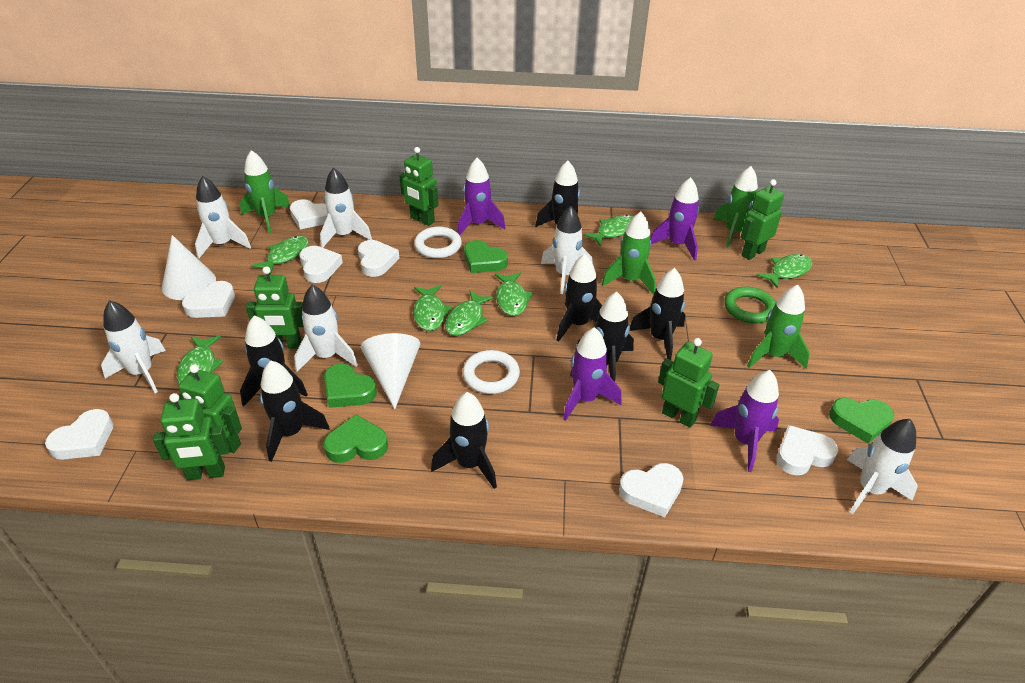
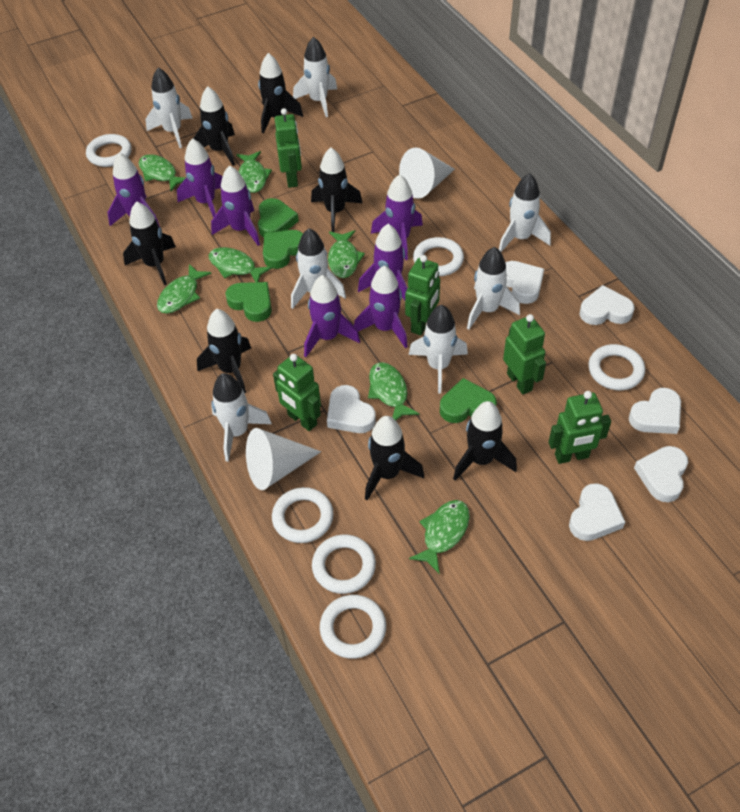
green ring: [724,286,776,324] = 1 -> none = 0
green robot: [153,393,230,480] [178,364,242,453] [246,266,304,349] [399,147,438,226] [658,338,720,428] [740,179,784,260] = 6 -> [273,354,321,431] [275,108,302,188] [405,255,440,335] [503,314,546,394] [549,391,611,464] = 5
green rocket: [240,150,290,233] [602,212,656,295] [713,166,758,248] [747,285,810,369] = 4 -> none = 0
purple rocket: [457,158,505,235] [563,327,622,421] [650,177,699,261] [710,370,779,472] = 4 -> [107,153,160,227] [177,138,223,218] [211,166,260,246] [304,275,360,357] [354,266,408,348] [358,224,408,301] [371,174,423,260] = 7
white heart: [45,409,113,460] [182,281,235,318] [290,199,328,229] [299,246,343,283] [358,240,399,277] [619,463,684,517] [776,425,838,475] = 7 -> [327,385,376,433] [505,261,544,304] [569,483,625,541] [580,285,634,325] [629,388,681,434] [634,446,688,502] = 6
white ring: [414,227,462,258] [463,350,520,394] = 2 -> [86,134,132,167] [272,487,334,543] [312,534,376,594] [320,595,386,659] [413,237,464,276] [588,344,645,390] = 6
white rocket: [101,300,166,393] [195,176,251,258] [294,285,358,372] [320,168,372,248] [541,206,593,294] [847,419,917,514] = 6 -> [145,67,193,148] [211,373,272,462] [291,228,346,309] [293,37,337,117] [409,305,468,394] [467,247,520,329] [499,173,551,252] = 7

